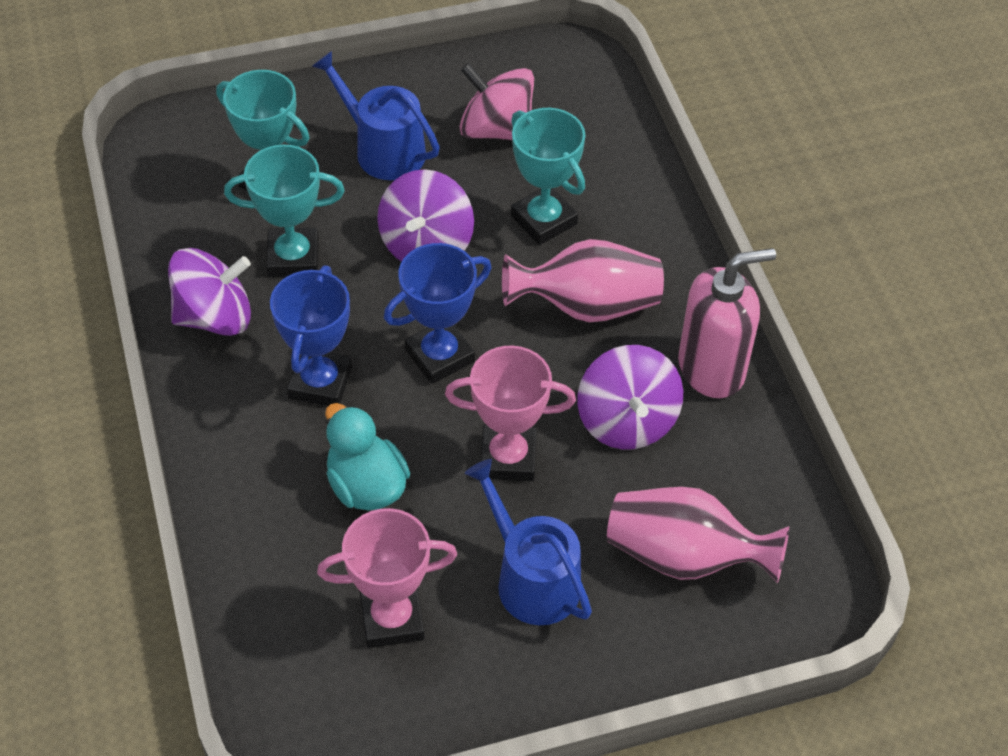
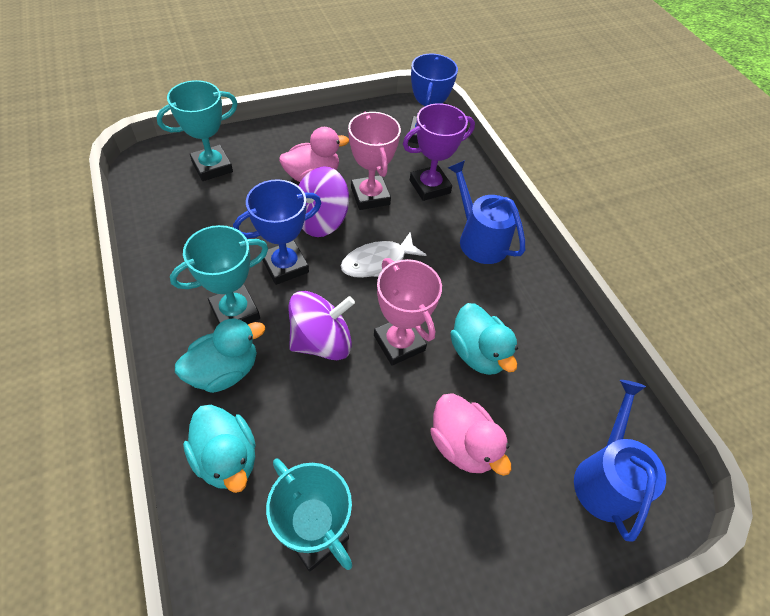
pink duck: none = 0 -> [279,127,349,182] [430,393,512,476] = 2
pink soap dispenser: [678,248,776,398] = 1 -> none = 0
pink spinning top: [460,63,534,140] = 1 -> none = 0
pink vase: [502,239,664,322] [607,487,789,583] = 2 -> none = 0
purple spinning top: [168,248,251,336] [377,169,474,262] [577,345,683,450] = 3 -> [288,291,355,360] [298,166,349,237] = 2
purple trophy: none = 0 -> [403,103,475,201] = 1
turquoise duck: [325,403,410,511] = 1 -> [175,318,265,393] [183,405,256,493] [450,303,518,375] = 3
white fish: none = 0 -> [341,232,426,278] = 1

